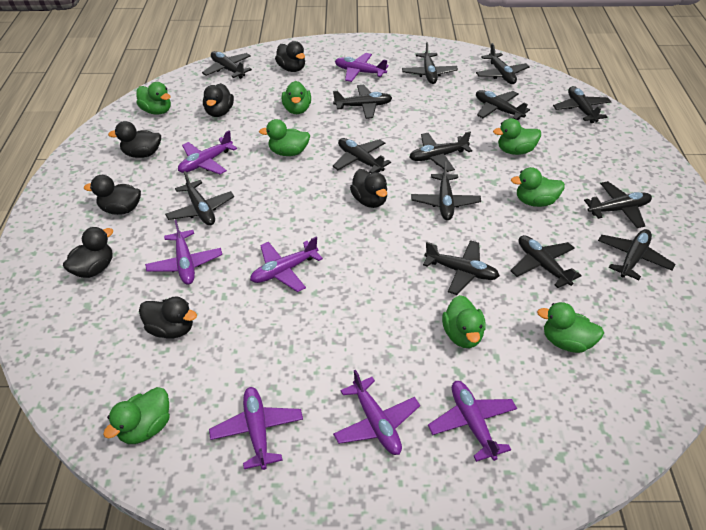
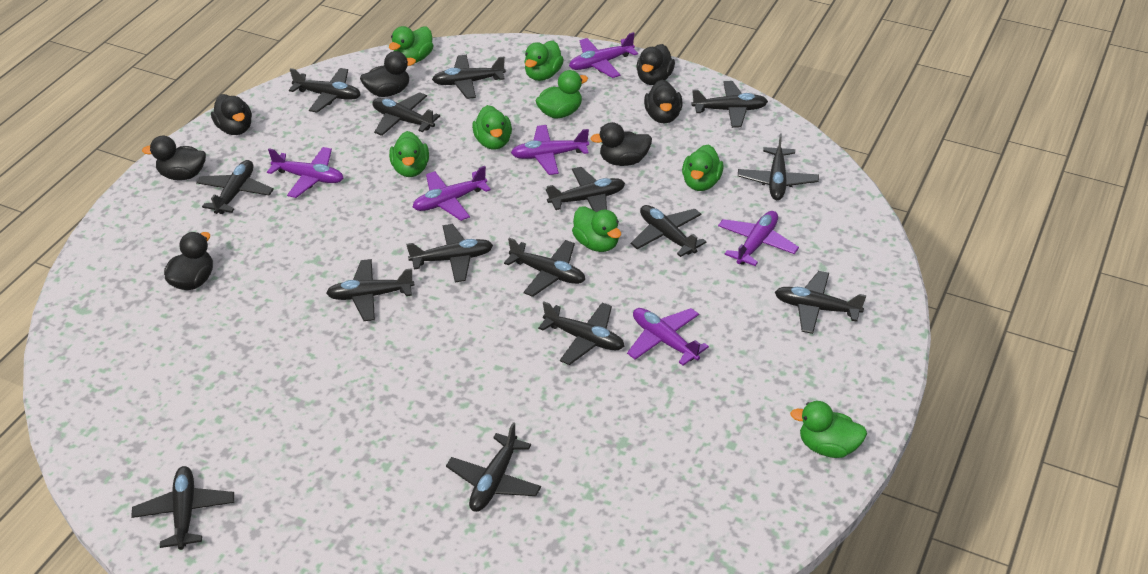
black plane: [165,171,234,225] [202,51,252,79] [332,138,391,173] [333,85,392,119] [402,42,458,84] [410,131,472,172] [411,162,481,220] [423,240,500,295] [476,43,530,84] [476,90,530,120] [510,235,582,288] [553,86,611,123] [584,181,652,228] [598,229,675,280] = 14 -> [131,466,234,550] [196,160,274,214] [289,68,361,113] [326,259,414,321] [372,92,440,136] [406,224,493,282] [432,55,506,99] [446,422,541,512] [504,238,585,297] [538,302,624,365] [546,167,625,212] [631,205,706,257] [692,81,768,128] [738,133,819,200] [775,271,866,334] = 15
purple plane: [145,220,222,285] [178,130,237,174] [209,387,303,470] [250,237,323,292] [333,370,420,455] [335,53,389,82] [428,381,517,462] = 7 -> [267,147,343,198] [413,166,491,221] [511,125,589,175] [569,32,638,78] [627,308,709,366] [718,211,799,266] = 6

